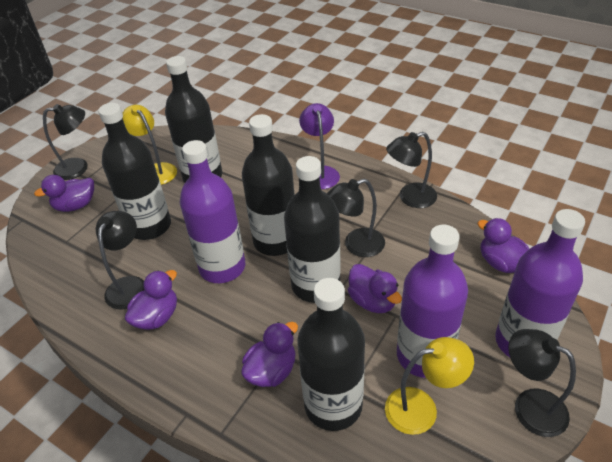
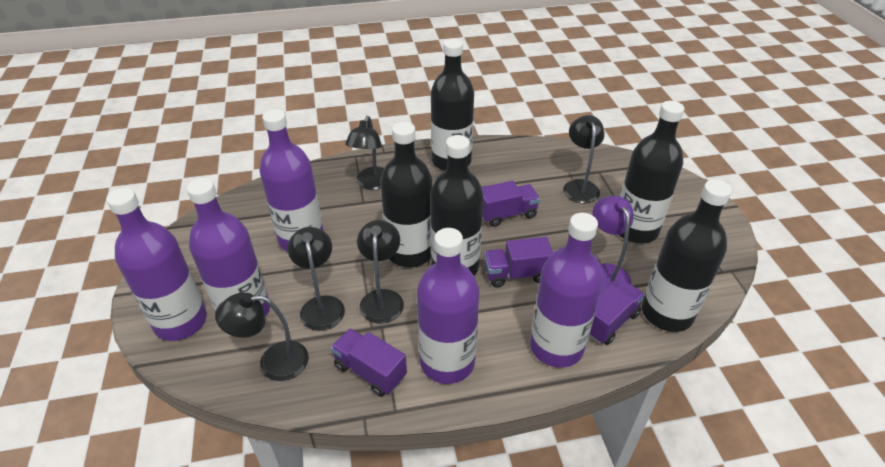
purple bottle: [180,140,245,283] [397,225,468,378] [495,209,585,357] = 3 -> [107,188,207,341] [187,178,270,317] [259,109,324,252] [417,228,480,384] [530,213,603,368] = 5
purple duck: [34,175,94,212] [125,270,177,330] [241,322,298,387] [348,264,402,313] [477,218,529,273] = 5 -> none = 0
purple truck: none = 0 -> [331,328,407,397] [481,181,540,227] [484,237,553,287] [589,280,645,345] = 4
yellow lamp: [123,105,177,185] [385,337,474,435] = 2 -> none = 0

